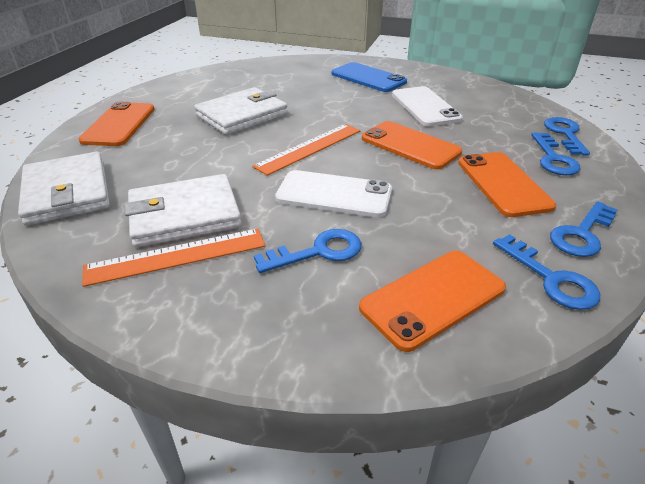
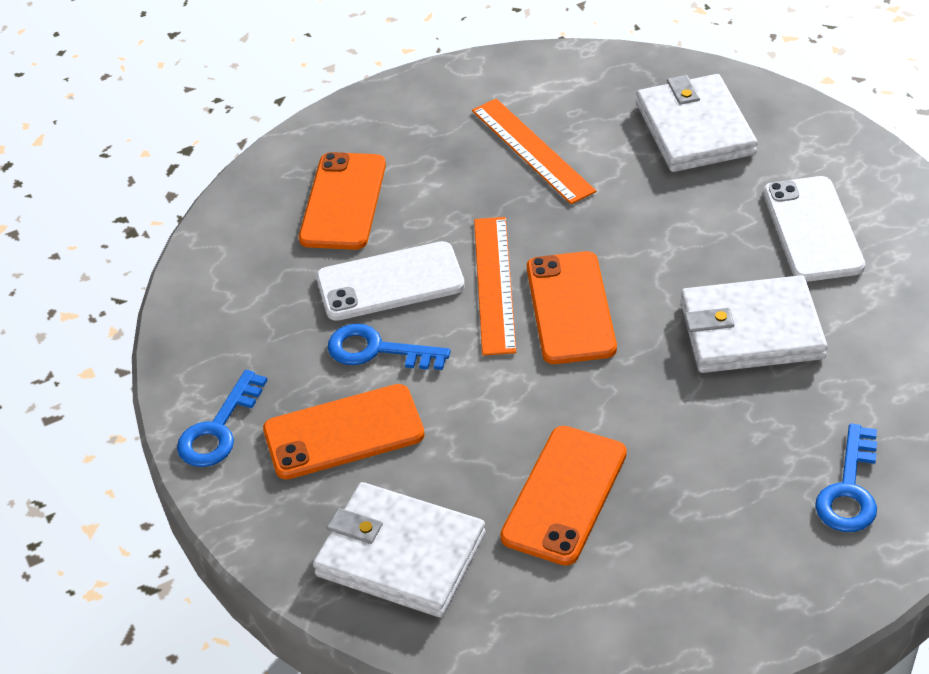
blue key: [254,229,361,273] [493,234,600,310] [531,132,581,175] [544,117,590,156] [550,201,618,257] = 5 -> [177,370,268,467] [328,324,451,370] [815,424,877,532] = 3
blue phone: [331,62,407,92] = 1 -> none = 0

